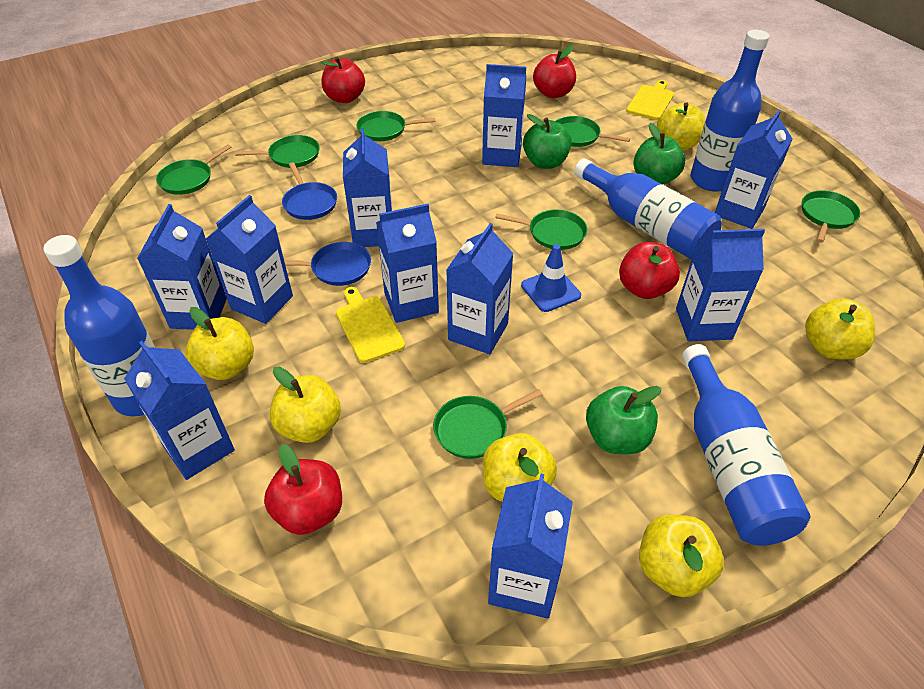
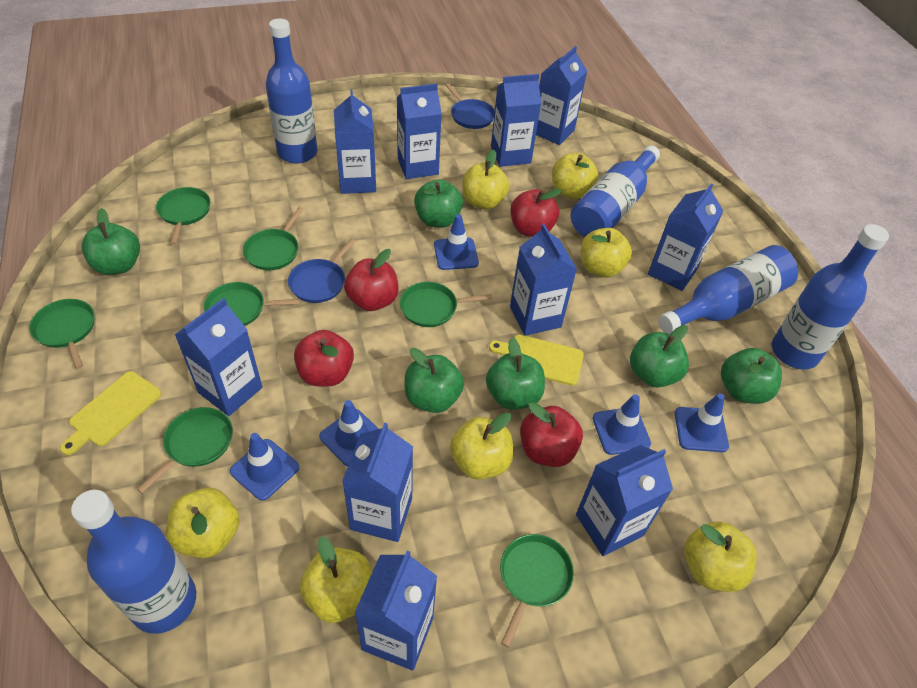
blue bottle: [43,235,155,416] [574,158,722,259] [682,344,811,546] [691,30,770,191] = 4 -> [71,490,196,634] [266,18,318,164] [571,145,660,237] [658,245,798,334] [772,224,889,370] = 5
blue traffic cone: [521,244,581,312] = 1 -> [230,433,299,501] [319,400,378,466] [434,214,479,270] [592,394,651,455] [675,393,729,452] = 5
green apple: [523,114,572,169] [586,386,662,454] [633,123,685,184] = 3 -> [82,208,140,275] [405,348,464,413] [414,180,463,228] [486,338,545,410] [630,325,689,388] [721,348,782,404] = 6
yellow apple: [185,307,254,380] [270,367,341,443] [483,433,557,502] [639,515,724,597] [657,103,705,151] [805,298,875,360] = 6 -> [166,488,240,558] [299,536,372,623] [450,413,513,480] [462,150,509,210] [552,153,598,199] [581,228,632,277] [684,521,757,592] = 7

